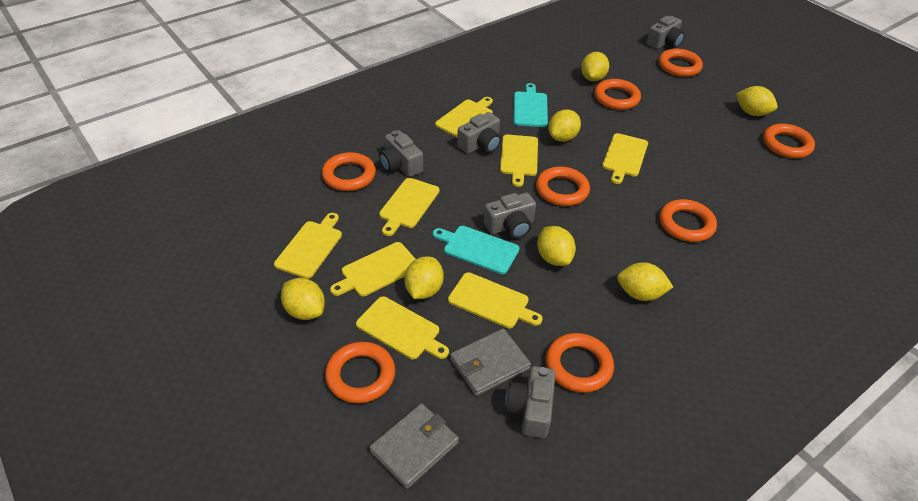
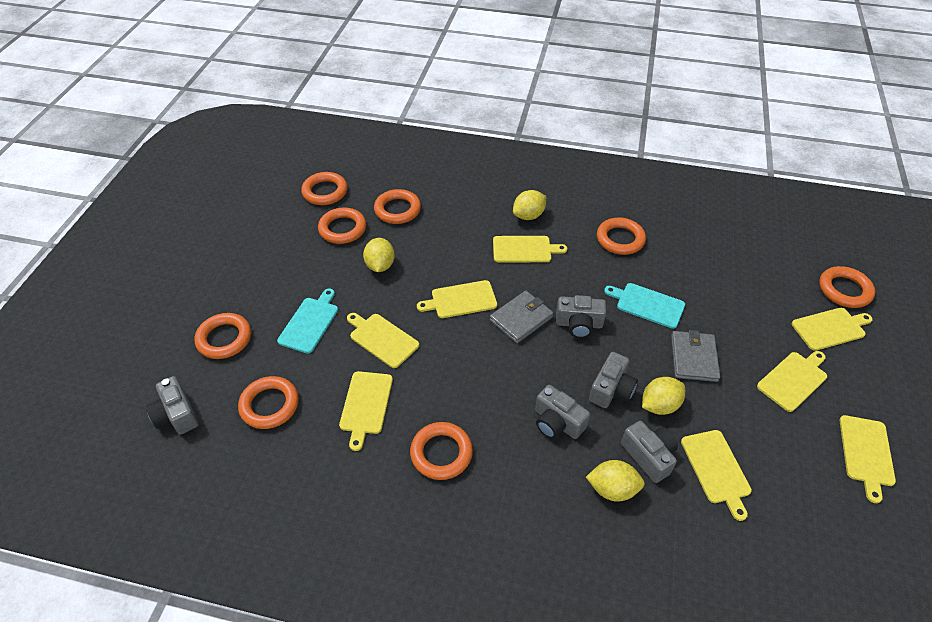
yellow lemon: [281,278,325,320] [404,256,444,299] [537,226,576,266] [548,110,581,142] [581,52,609,81] [617,262,673,301] [736,86,778,116] = 7 -> [363,238,395,272] [513,190,546,220] [586,460,645,502] [642,377,685,415] = 4

